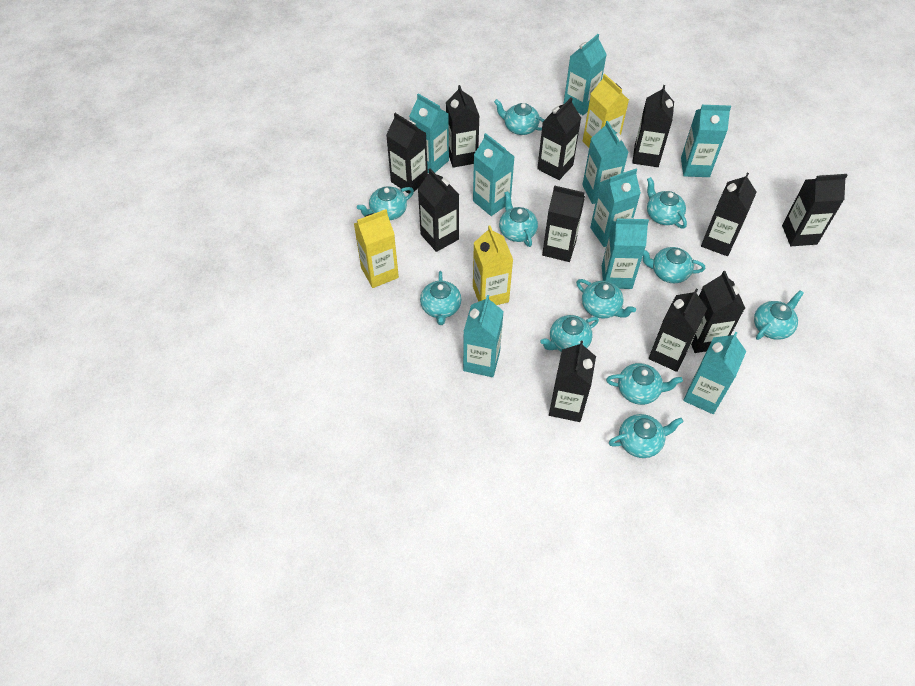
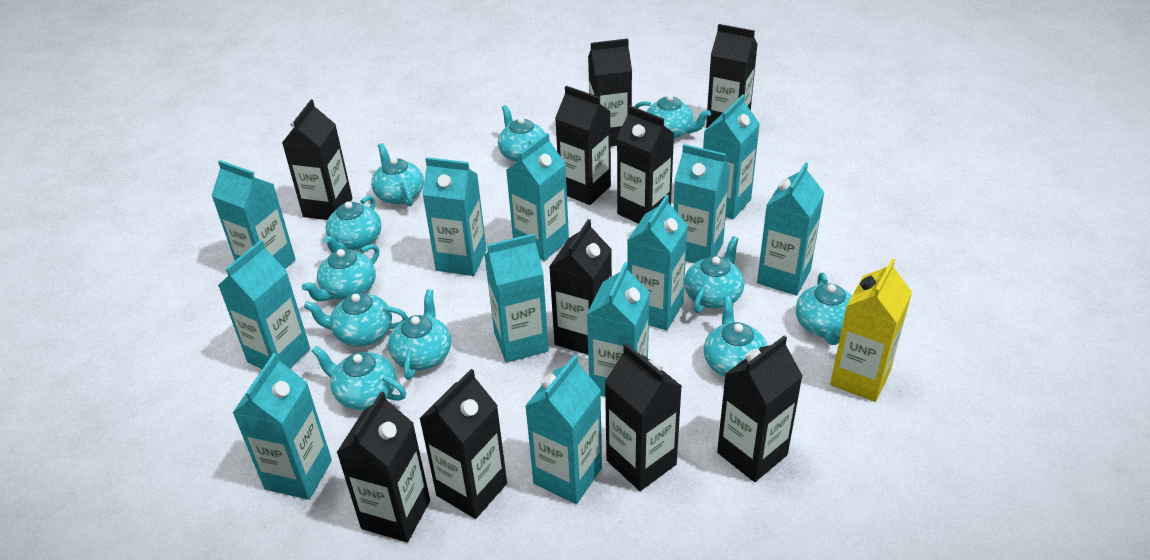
black carton: [386,113,428,194] [418,168,459,252] [446,85,479,168] [537,97,581,180] [542,185,585,262] [549,341,596,422] [632,85,674,167] [649,289,707,372] [691,271,745,353] [701,172,757,256] [782,174,848,246] = 11 -> [282,100,352,220] [336,392,430,542] [419,369,507,519] [549,219,612,355] [555,86,611,205] [588,39,632,146] [605,343,682,491] [617,105,674,224] [706,24,758,128] [717,336,803,482] = 10
turquoise carton: [409,93,449,173] [463,295,504,377] [473,133,515,216] [563,34,607,115] [582,121,628,204] [590,169,641,247] [602,218,649,289] [681,105,731,177] [683,332,746,414] = 9 -> [211,160,296,269] [218,240,310,369] [233,353,332,500] [422,157,486,276] [484,234,549,363] [506,133,569,261] [525,355,602,504] [587,262,650,397] [627,195,688,331] [674,144,730,263] [703,94,760,219] [757,162,824,296] = 12
yellow carton: [354,209,399,288] [473,225,513,305] [583,74,629,148] = 3 -> [830,259,912,402] = 1

